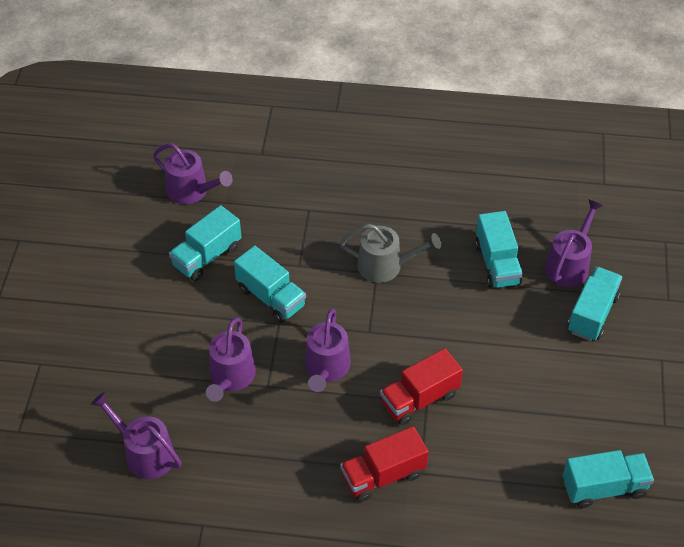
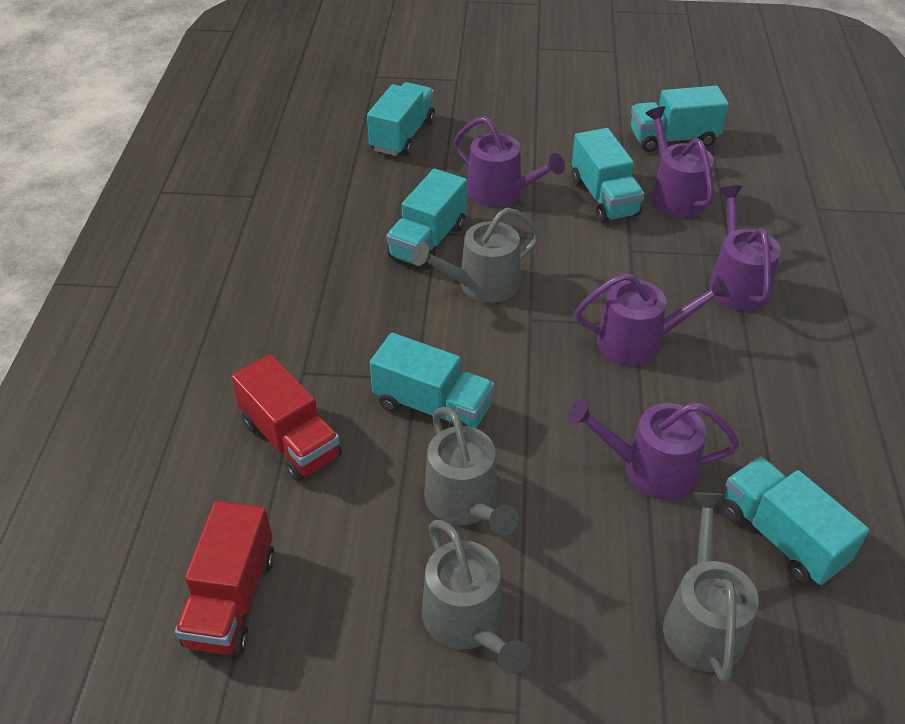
grey watering can: [340,224,441,283] = 1 -> [412,208,541,303] [422,520,530,674] [424,407,518,535] [663,492,759,682] = 4
turquoise truck: [169,205,242,281] [234,246,306,323] [475,211,523,289] [563,450,654,508] [568,267,622,341] = 5 -> [367,82,435,156] [370,333,494,428] [386,169,467,270] [572,128,644,223] [631,86,729,152] [722,456,869,585] = 6

